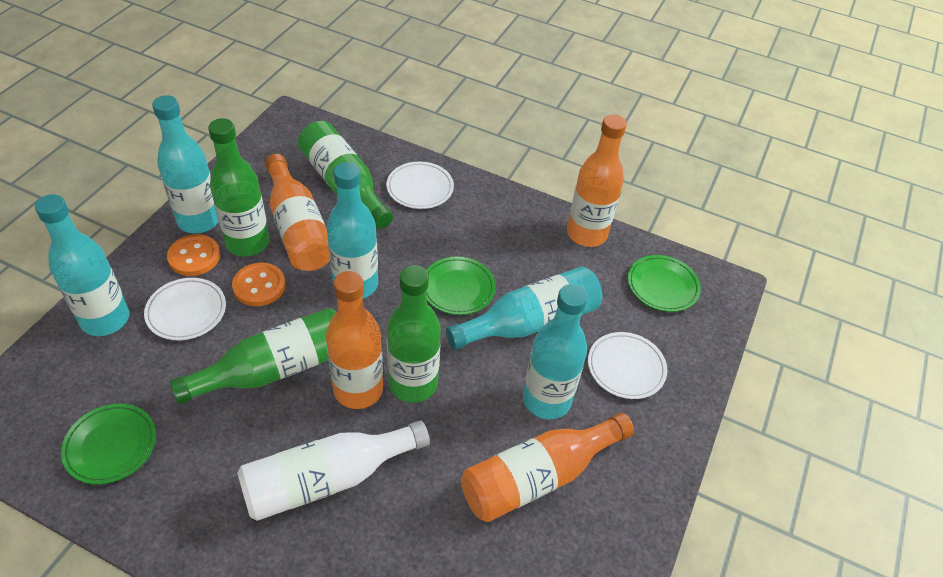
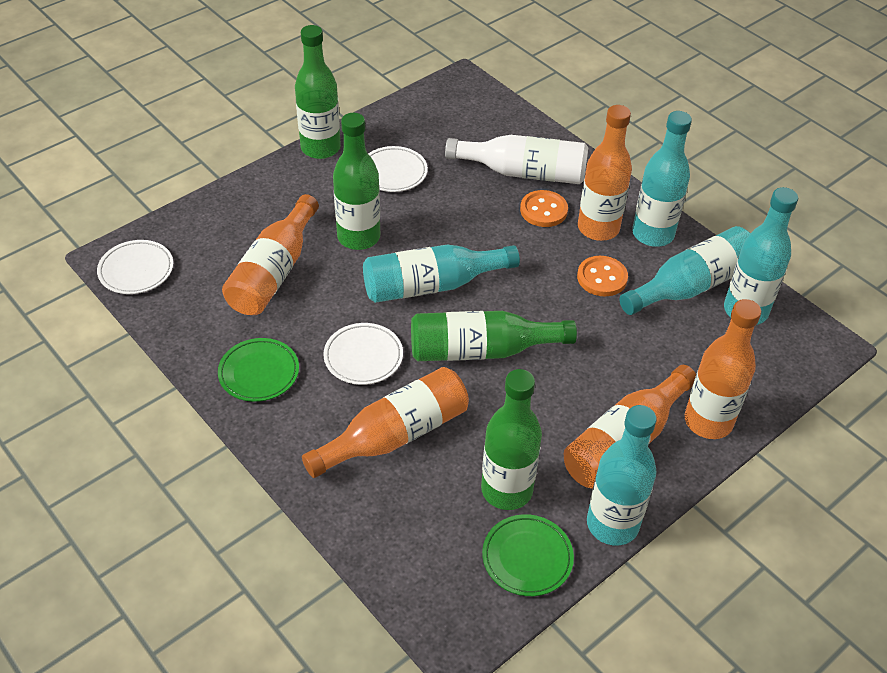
green plate: [61,404,156,484] [426,257,496,315] [628,255,701,312] = 3 -> [218,338,299,402] [482,514,574,596] = 2
orange bottle: [265,154,330,271] [326,271,383,409] [461,413,634,522] [567,114,627,247] = 4 -> [222,194,319,315] [302,367,469,478] [564,365,696,489] [578,105,632,241] [684,299,761,439] = 5

